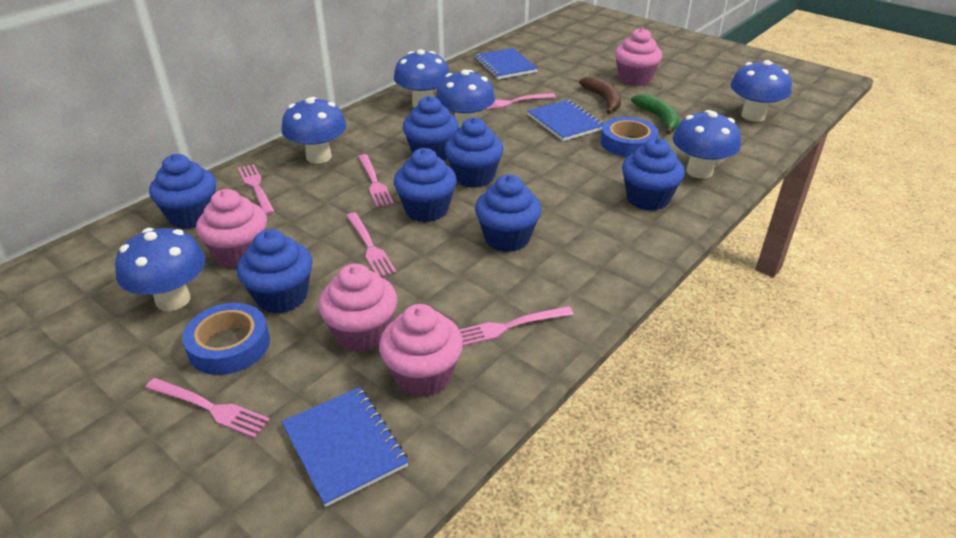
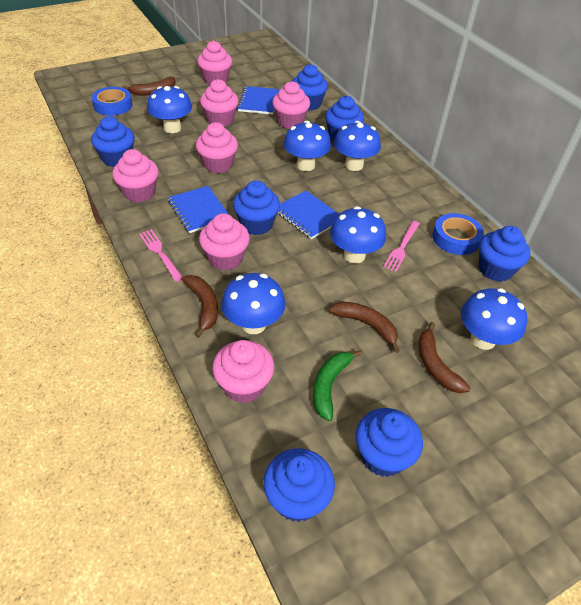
brown banana: [579,76,621,114] = 1 -> [122,77,176,96] [182,275,218,338] [329,302,399,353] [418,322,470,393] = 4
pink cupcake: [196,189,267,268] [318,264,397,352] [379,304,463,397] [615,27,662,86] = 4 -> [112,149,159,203] [196,122,238,173] [197,41,232,84] [199,213,250,270] [200,79,238,126] [212,340,274,403] [272,81,310,129] = 7
pink fork: [145,378,270,438] [238,164,275,215] [346,212,396,277] [358,154,394,207] [459,306,574,346] [484,93,556,110] = 6 -> [139,229,182,282] [383,221,420,272] = 2

